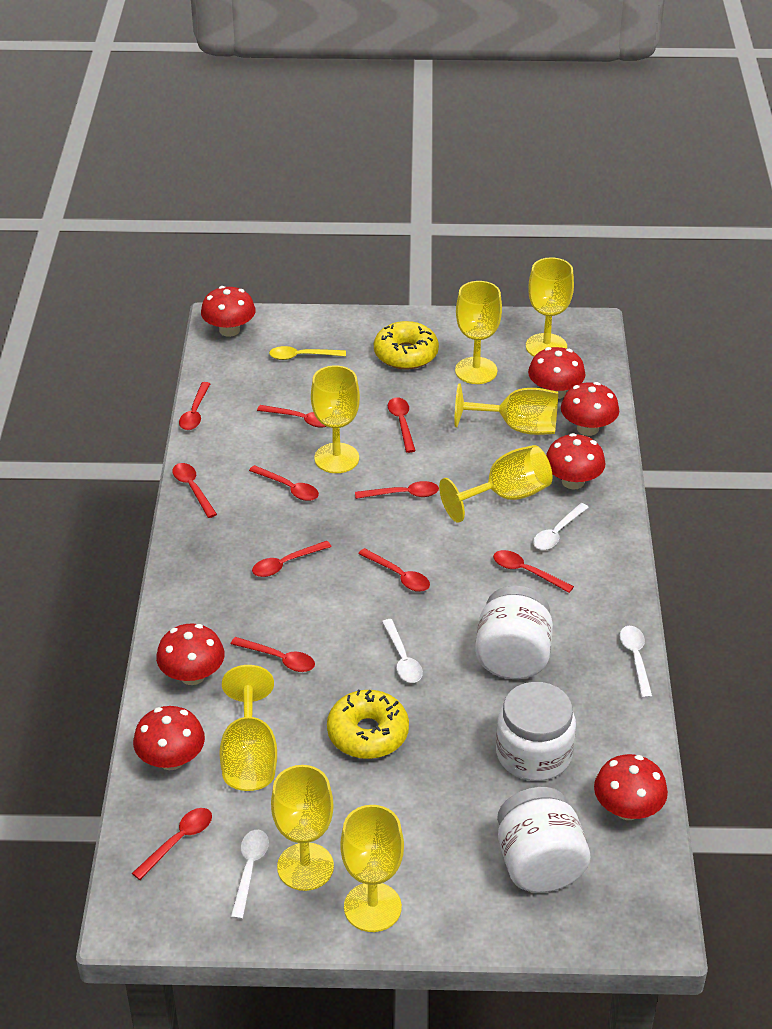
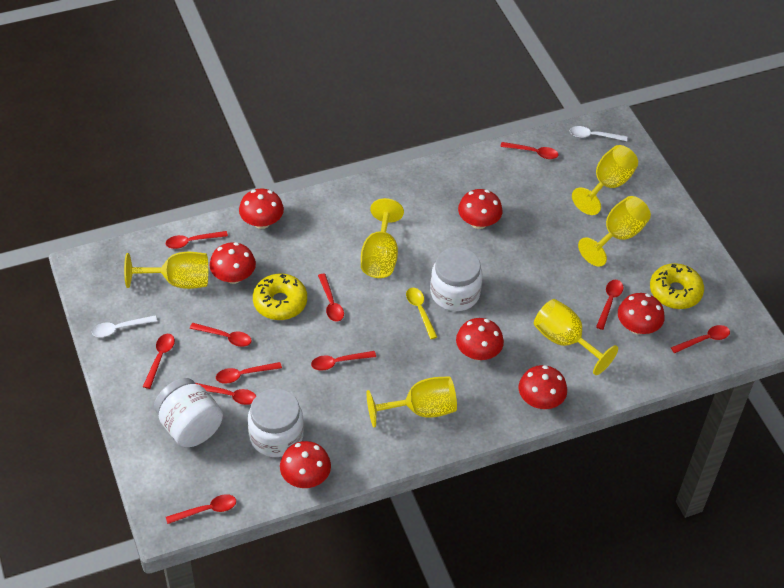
white spoon: [231,830,269,919] [382,619,423,683] [533,503,589,550] [620,626,653,698] = 4 -> [92,315,157,337] [570,126,627,141] = 2
yellow goblet: [220,665,277,791] [271,765,334,891] [311,365,360,473] [340,805,404,932] [439,445,553,523] [454,383,558,435] [455,281,502,384] [526,257,574,356] = 8 -> [124,252,208,289] [361,198,404,278] [367,376,457,427] [534,299,618,375] [572,145,638,215] [578,196,651,267] = 6

